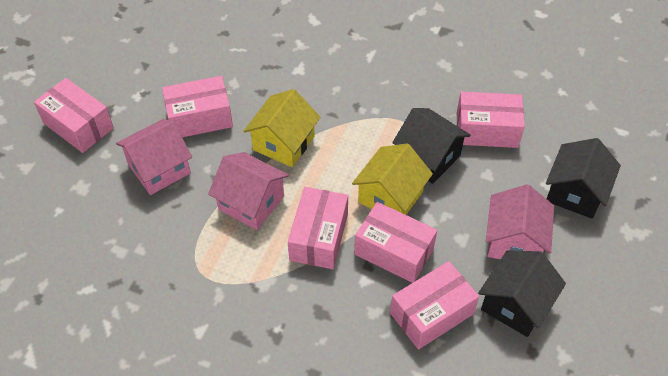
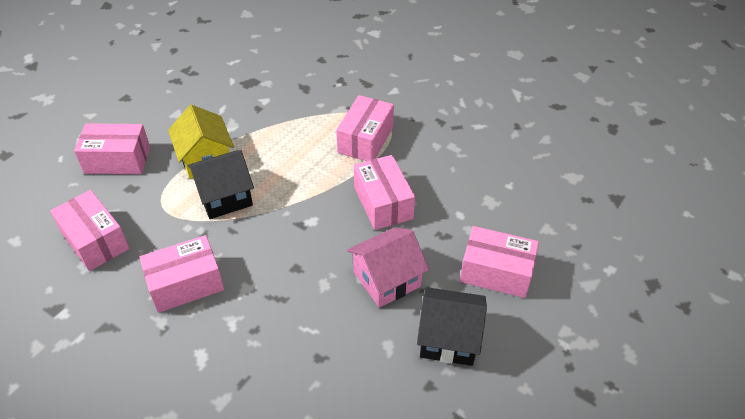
black house: [392,108,470,184] [478,250,566,337] [546,138,621,219] = 3 -> [187,150,254,219] [417,287,487,366] = 2
pink house: [116,119,192,195] [208,152,289,230] [486,184,554,259] = 3 -> [347,227,429,308] = 1
yellow house: [244,89,320,167] [352,143,433,215] = 2 -> [168,105,234,179] = 1

